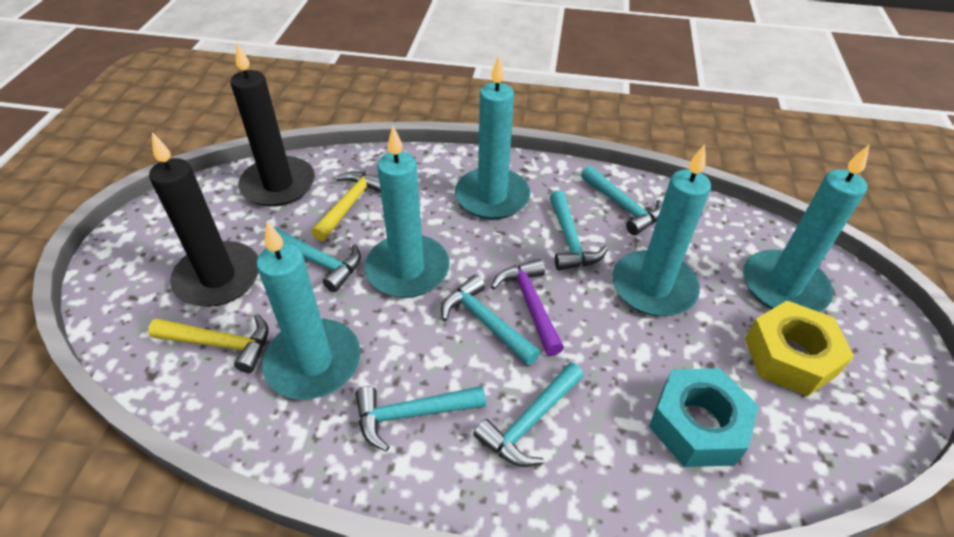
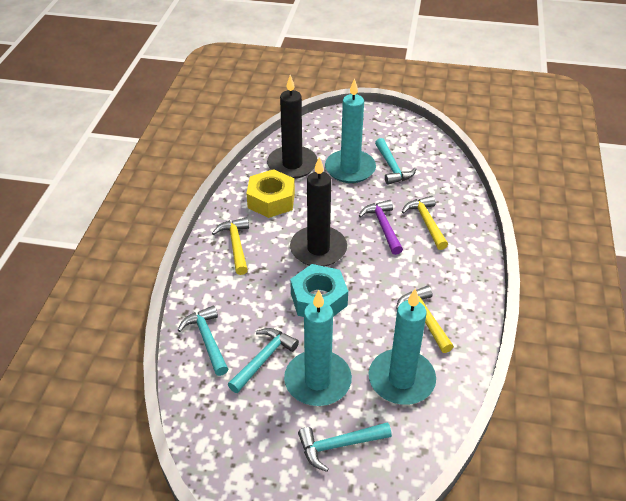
turquoise candle: [257,221,361,400] [364,126,450,298] [455,55,530,219] [612,144,711,316] [743,144,870,312] = 5 -> [284,290,352,406] [325,78,376,183] [369,288,436,405] = 3
turquoise hammer: [273,227,361,292] [355,386,486,451] [441,275,540,366] [473,362,584,467] [550,190,608,271] [581,165,662,235] = 6 -> [178,305,228,376] [228,328,299,393] [298,422,392,472] [375,138,416,185] = 4
yellow hammer: [148,314,269,373] [311,171,381,241] = 2 -> [212,217,249,275] [396,286,454,353] [402,196,448,250] = 3

